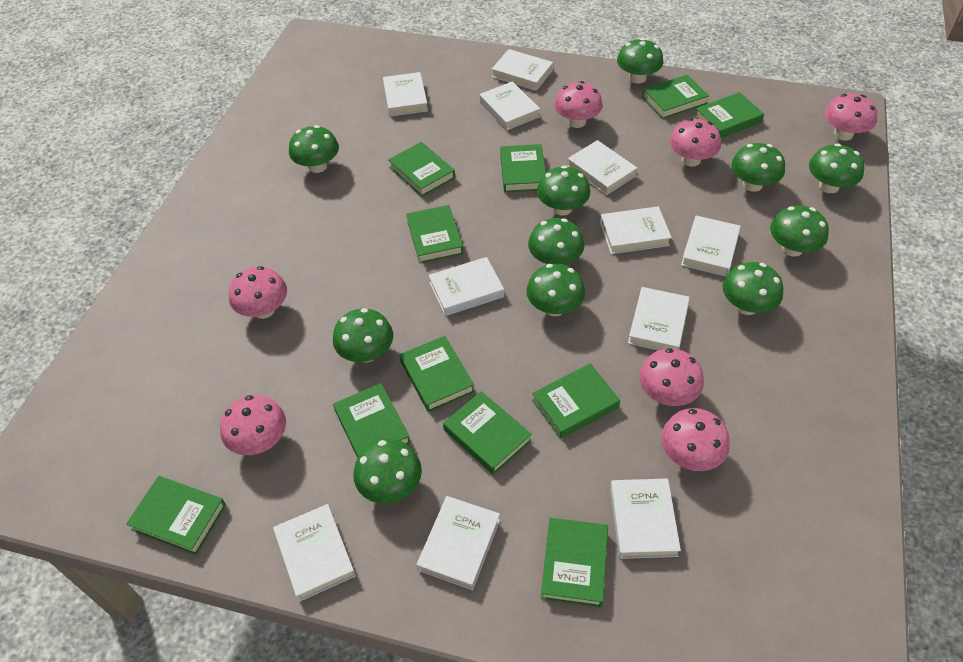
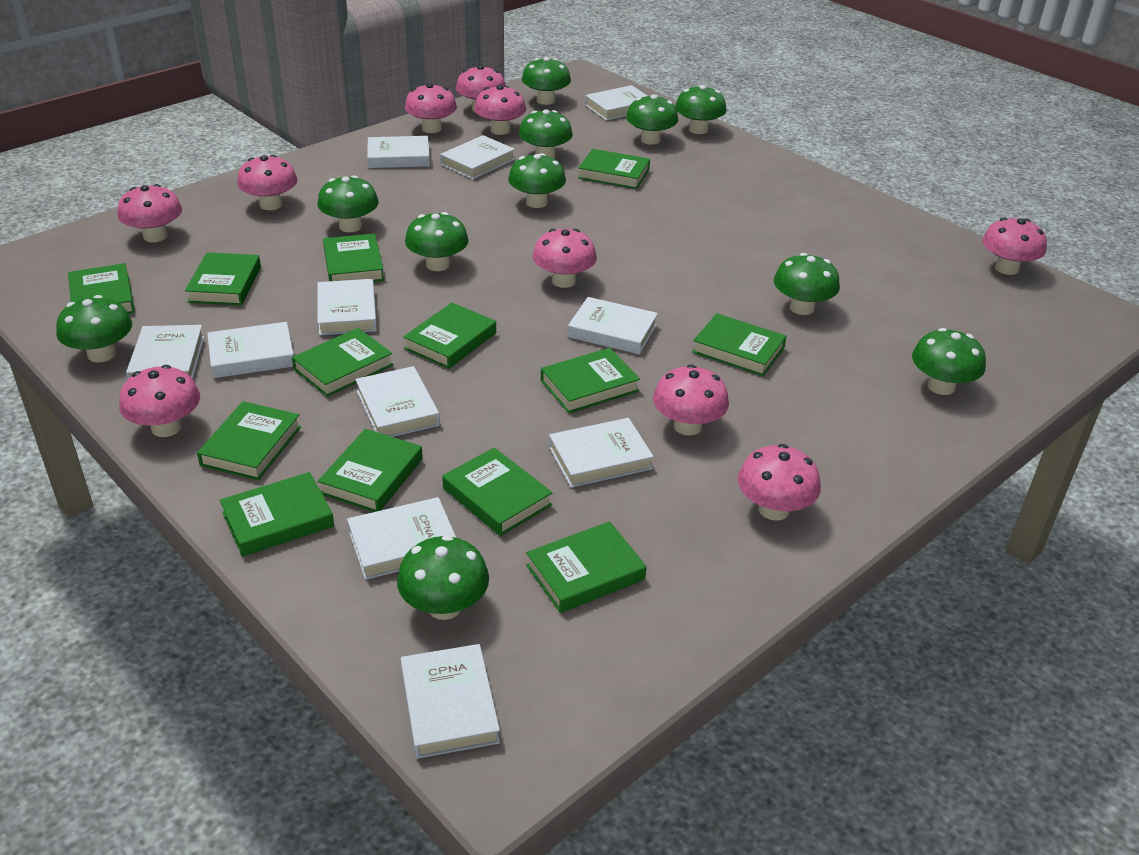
green book: [126,476,226,555] [333,383,411,458] [388,142,455,197] [399,336,475,412] [406,205,464,263] [443,391,532,475] [500,144,546,192] [532,363,620,439] [541,518,608,607] [642,75,709,119] [694,92,764,138] = 11 -> [68,263,135,314] [185,252,261,305] [197,401,301,480] [220,472,334,557] [292,328,393,397] [318,429,423,512] [323,233,384,282] [403,303,496,369] [442,447,553,536] [526,521,647,613] [541,348,640,413] [578,149,650,189] [692,313,787,376] = 13
pink mushroom: [220,395,286,455] [229,266,287,319] [554,81,603,128] [639,348,704,406] [661,408,730,471] [669,118,721,167] [825,94,877,141] = 7 -> [118,184,182,242] [119,365,200,437] [237,155,297,210] [405,83,457,133] [456,65,505,113] [474,85,526,135] [533,229,597,288] [653,364,729,436] [738,444,821,521] [982,218,1047,275] = 10

